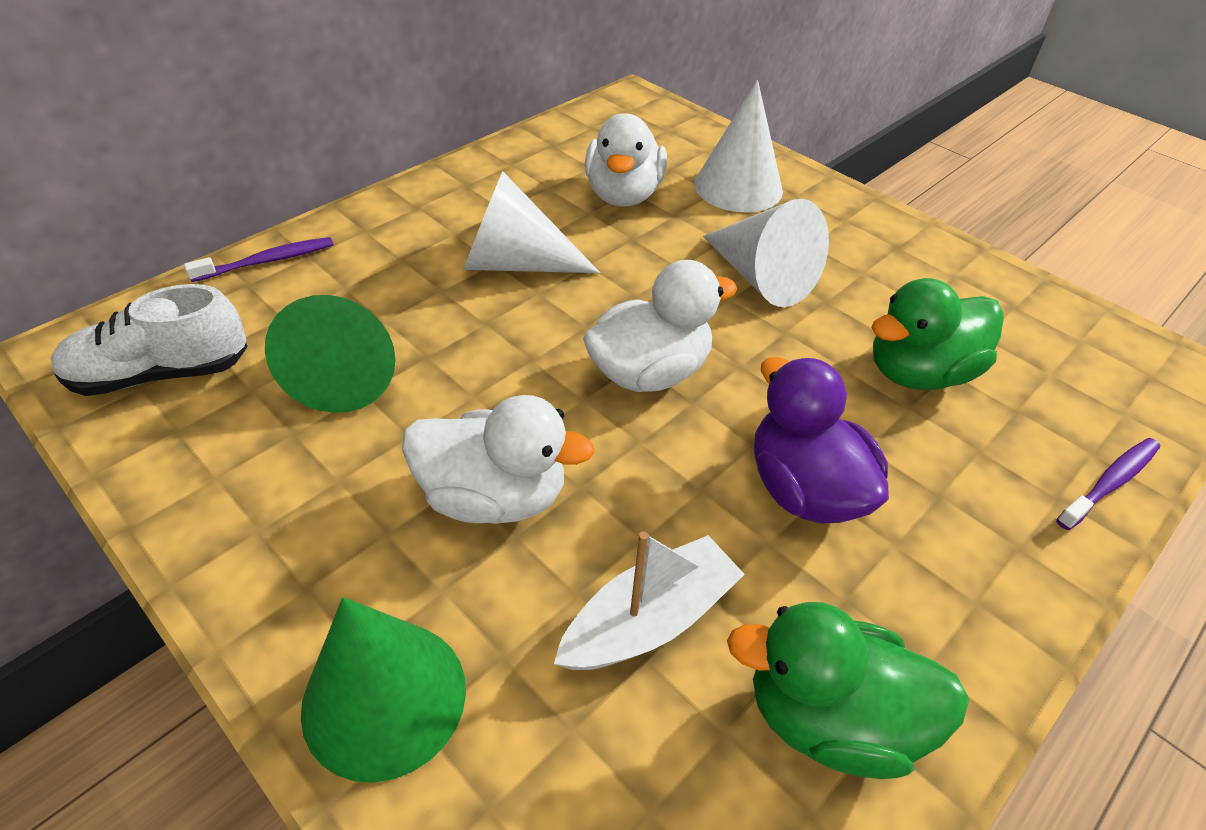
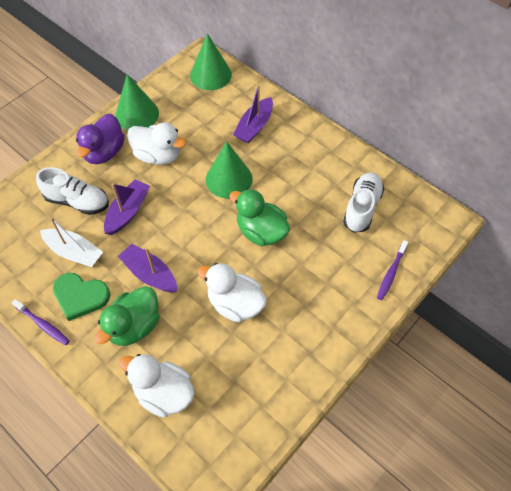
green cone: [265,295,396,413] [301,597,466,783] = 2 -> [115,74,159,130] [190,33,232,90] [206,141,252,199] = 3
green heart: none = 0 -> [53,273,110,321] = 1
purple boat: none = 0 -> [104,179,150,235] [118,244,177,293] [233,84,273,143] = 3
white cone: [464,172,600,273] [694,80,783,212] [703,199,829,307] = 3 -> none = 0
white shoe: [51,284,248,396] = 1 -> [36,167,109,215] [343,172,384,233] = 2

